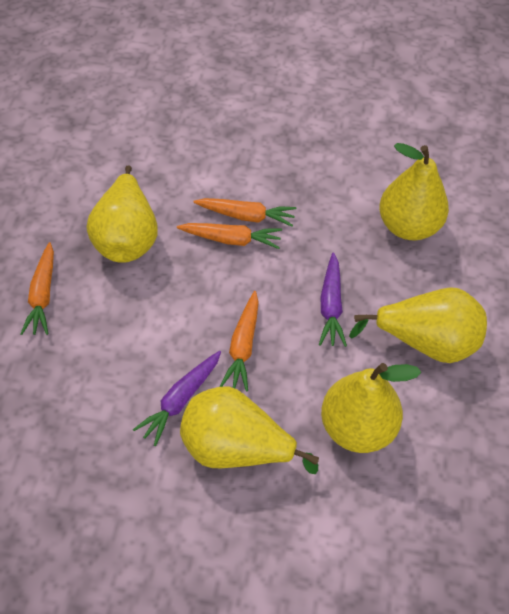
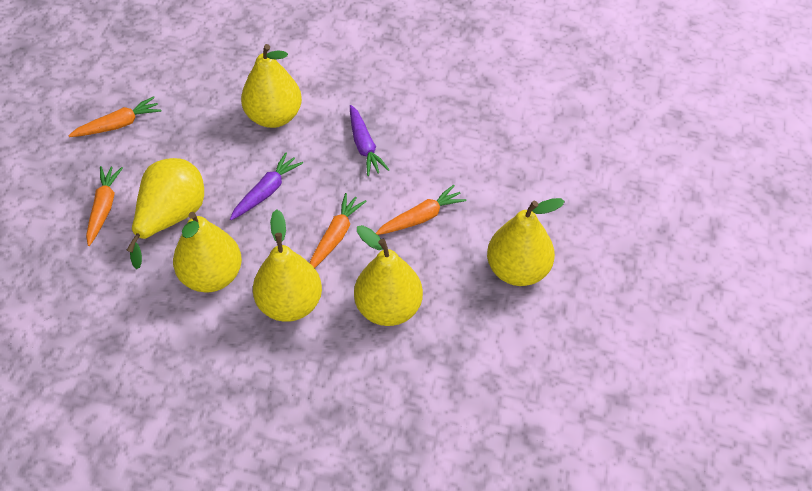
yellow pear: [87,165,158,263] [180,386,319,474] [321,363,421,453] [349,287,487,363] [379,143,449,240] = 5 -> [126,158,204,269] [173,212,242,292] [241,44,302,128] [253,209,322,322] [354,225,423,326] [487,198,565,286] = 6

